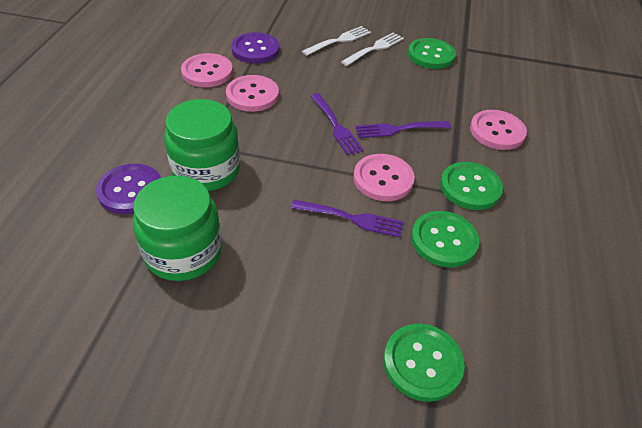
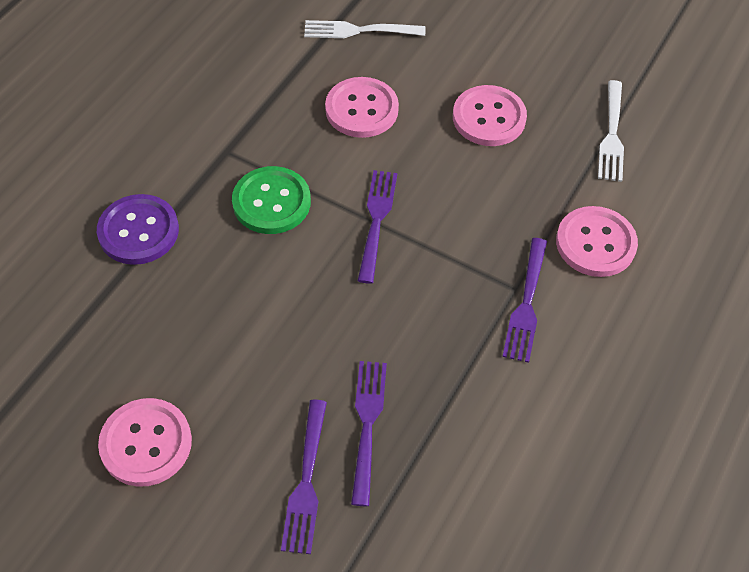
green button: [383,324,465,402] [408,38,456,69] [411,211,479,267] [440,162,503,210] = 4 -> [232,166,311,234] = 1
green jar: [133,175,222,281] [164,99,240,191] = 2 -> none = 0
purple button: [96,164,161,214] [231,32,280,63] = 2 -> [97,194,179,265] = 1
purple fork: [291,200,404,238] [311,93,364,156] [355,121,451,138] = 3 -> [281,400,327,554] [351,361,387,506] [358,170,397,284] [502,238,547,363] = 4

